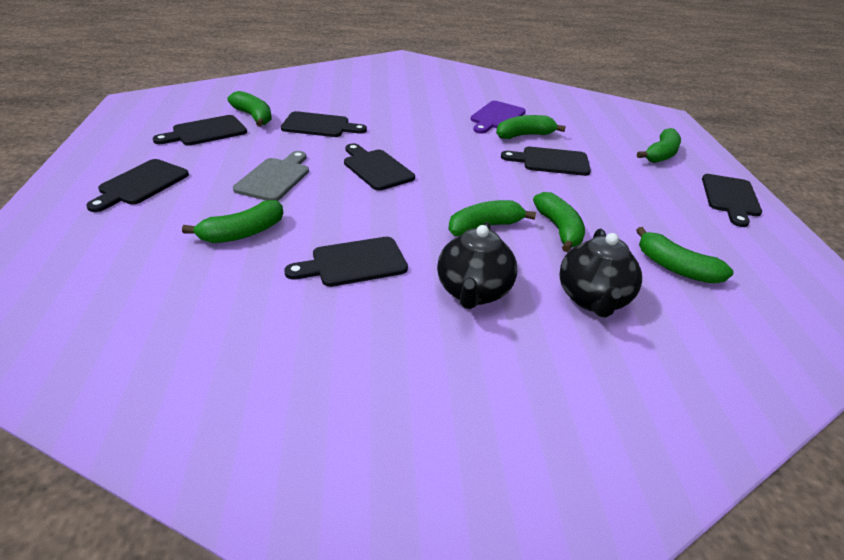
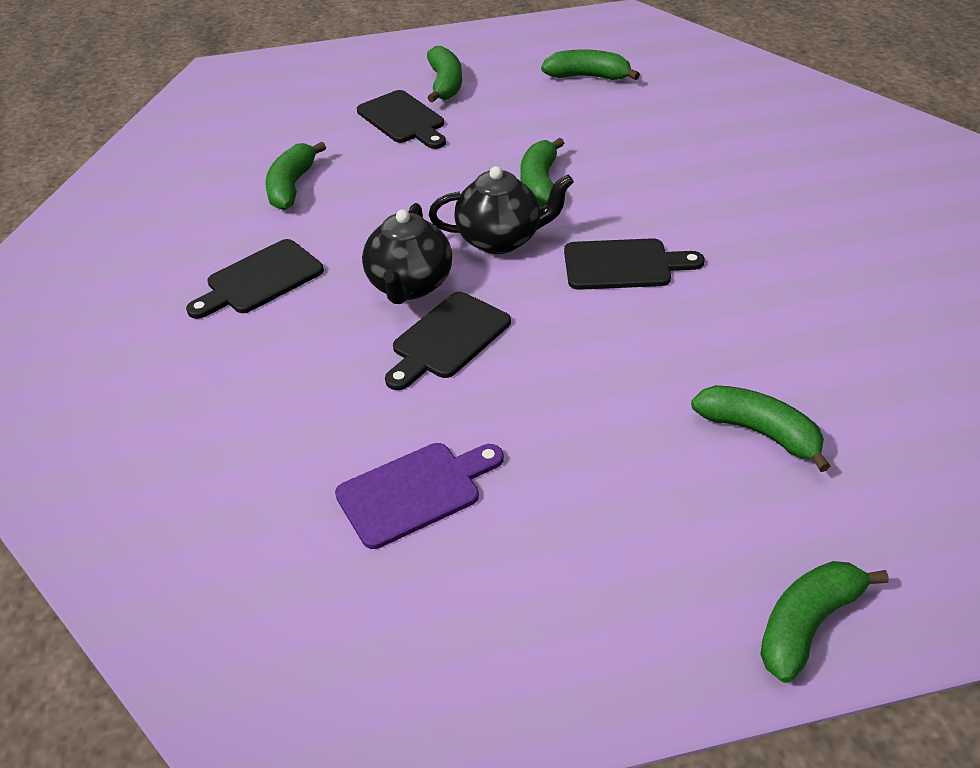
black cutting board: [86,159,189,212] [153,115,247,146] [281,111,367,137] [284,237,408,287] [344,143,415,191] [501,147,591,176] [702,174,762,227] = 7 -> [186,239,324,319] [357,90,446,149] [385,292,511,390] [564,238,705,290] = 4
green banana: [182,200,283,243] [227,91,272,127] [448,200,536,236] [496,115,566,139] [533,192,585,252] [636,227,733,283] [637,128,681,163] = 7 -> [265,142,326,210] [427,46,462,103] [520,138,564,206] [541,50,640,80] [691,385,831,472] [760,561,889,683] = 6
grey cutting board: [233,151,309,201] = 1 -> none = 0

